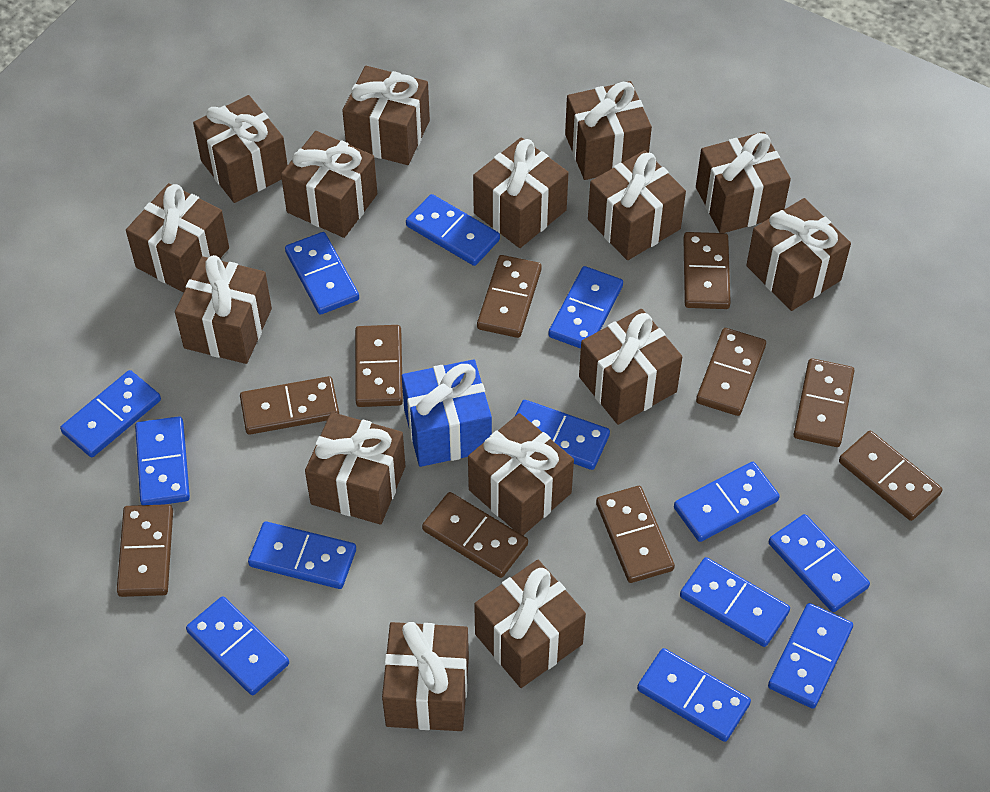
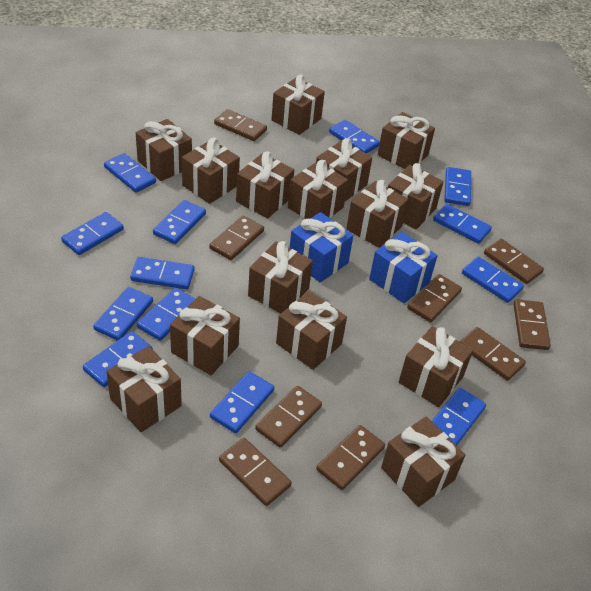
blue gift: [402,359,492,467] = 1 -> [290,212,353,283] [369,232,438,303] = 2
brown domino: [117,504,173,597] [240,376,339,434] [355,325,403,407] [422,492,528,578] [477,255,542,338] [596,486,675,583] [683,232,731,309] [696,328,766,416] [794,358,854,447] [839,431,942,521] = 10 -> [209,216,264,260] [214,109,267,141] [219,438,292,506] [255,386,322,448] [316,425,385,490] [407,274,462,322] [460,327,526,381] [484,239,544,284] [513,299,551,350] = 9

